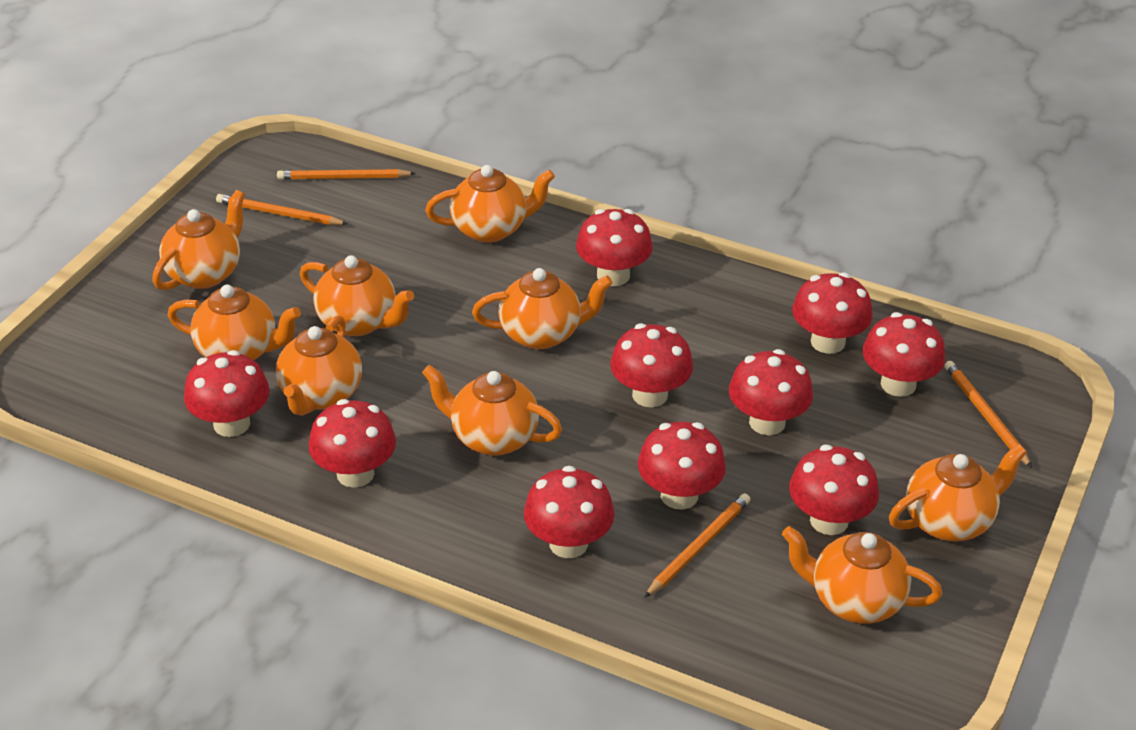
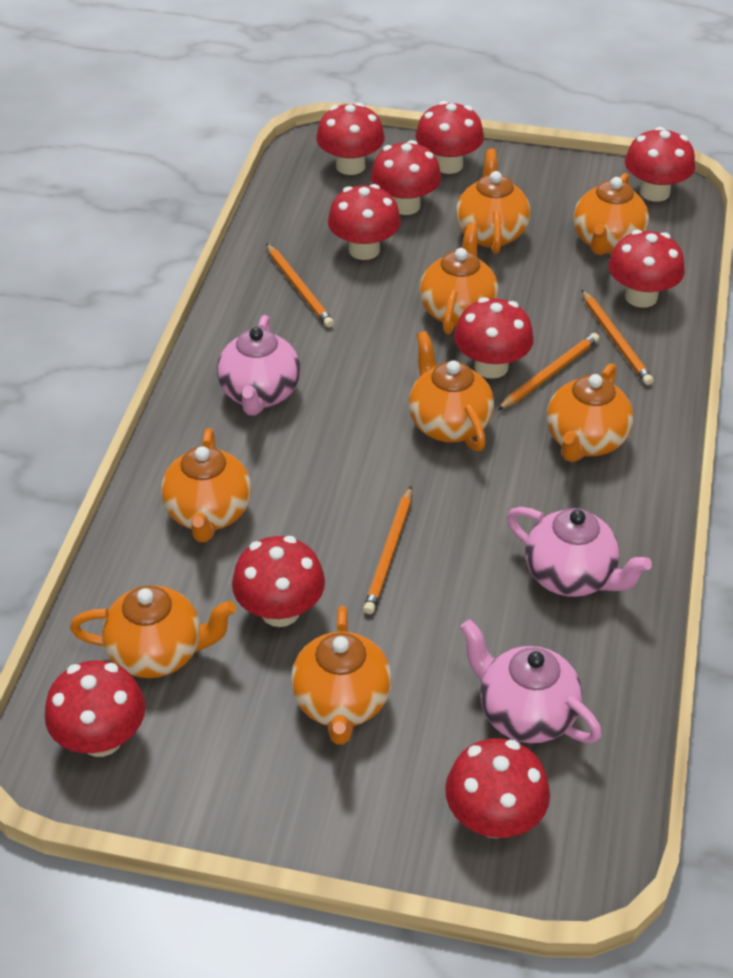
orange teapot: [152,190,245,290] [168,285,301,360] [276,315,362,416] [300,255,414,336] [422,365,562,456] [425,165,555,243] [472,268,613,349] [782,526,942,624] [889,444,1027,541] = 9 -> [70,585,236,678] [161,428,252,542] [291,606,392,745] [409,331,494,451] [419,222,498,334] [456,149,530,254] [547,363,633,462] [573,173,649,255] = 8
pink teapot: none = 0 -> [217,315,300,416] [460,620,602,743] [507,507,652,597] = 3

